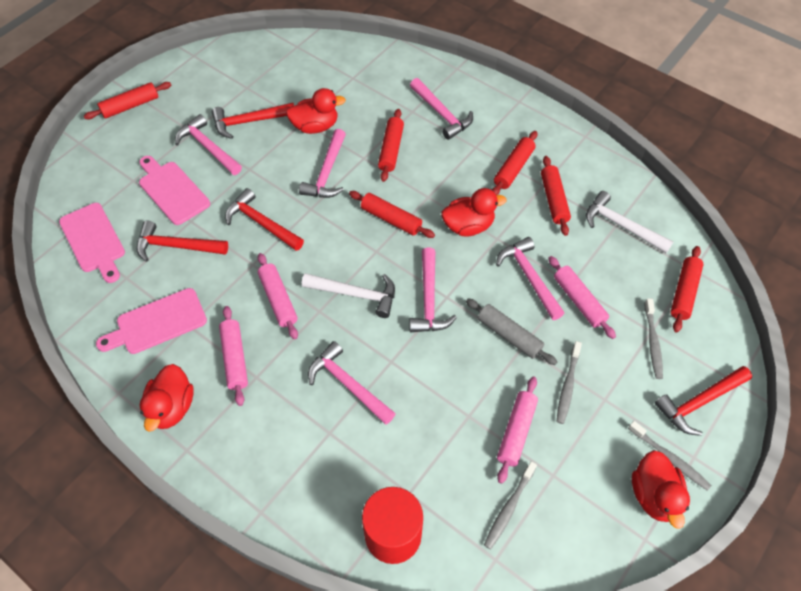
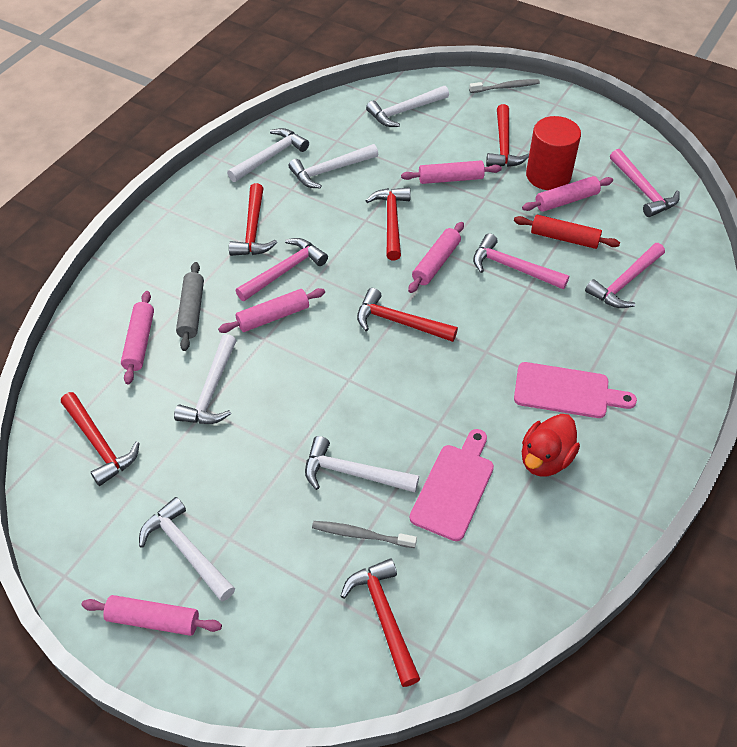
grey toothbrush: [484,461,537,549] [557,341,582,424] [628,421,711,491] [644,298,663,379] = 4 -> [312,521,417,548] [469,79,540,93] = 2
pink cutting board: [59,203,125,283] [96,288,207,354] [139,156,210,225] = 3 -> [410,429,494,541] [514,362,637,418] = 2
pink hammer: [175,114,242,175] [299,129,346,198] [308,341,396,425] [409,248,457,332] [410,78,473,140] [496,237,564,320] = 6 -> [236,238,328,301] [473,233,569,290] [585,243,665,308] [610,149,680,217] = 4
pink rolling pin: [219,306,248,406] [258,253,298,340] [497,376,538,484] [548,256,616,339] = 4 -> [82,595,222,636] [121,291,154,384] [218,288,325,333] [401,161,502,184] [408,222,464,293] [522,176,613,212] = 6
red duck: [140,364,194,432] [286,88,346,134] [441,188,506,237] [632,450,690,529] = 4 -> [522,414,580,476] = 1
red hammer: [137,221,228,262] [212,103,294,139] [225,188,304,251] [655,366,752,436] = 4 -> [61,392,140,486] [229,183,277,256] [341,558,420,687] [357,288,458,342] [366,187,411,260] [486,104,529,167] = 6
red rolling pin: [84,82,171,119] [349,191,435,238] [378,109,404,182] [492,131,537,195] [541,156,571,236] [671,246,704,333] = 6 -> [514,215,620,249] = 1
white hammer: [302,273,395,318] [586,191,673,253] = 2 -> [139,497,235,602] [174,334,237,424] [227,128,309,182] [289,144,378,188] [305,436,419,493] [366,86,449,127] = 6

